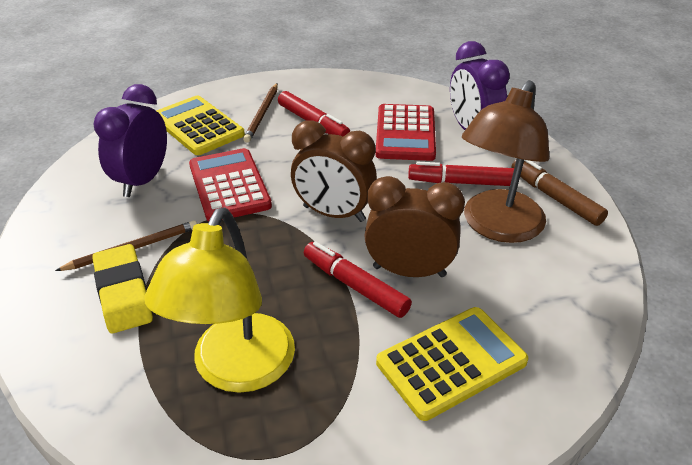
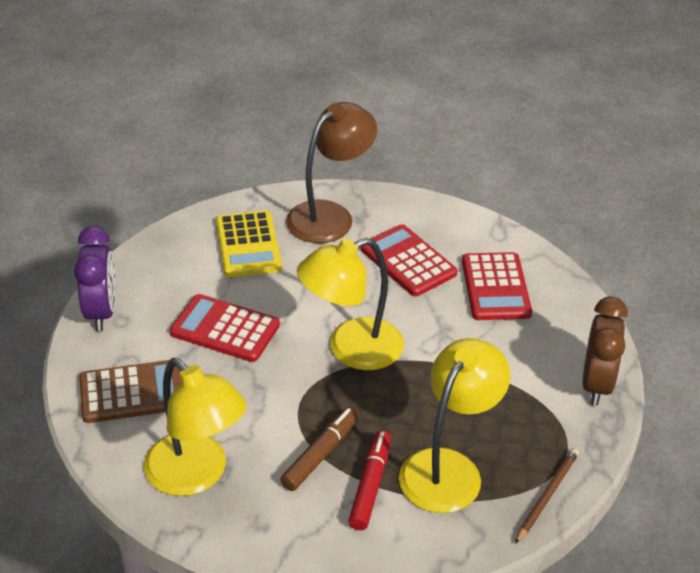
brown calculator: none = 0 -> [79,360,182,423] = 1
brown clock: [291,120,377,222] [364,176,465,277] = 2 -> [583,296,628,406] = 1
brown pencil: [55,220,197,271] [243,83,278,143] = 2 -> [515,448,579,544] = 1
purple clock: [93,84,167,197] [450,41,510,130] = 2 -> [74,226,116,331] = 1
red calculator: [189,148,272,222] [376,104,436,161] = 2 -> [170,294,280,362] [361,224,458,296] [462,252,532,320] = 3
red marker: [278,91,350,136] [304,241,412,318] [408,162,514,186] = 3 -> [348,431,391,530] = 1
yellow calculator: [156,96,245,155] [376,307,528,421] = 2 -> [216,211,282,277] = 1
yellow eraser: [92,244,153,333] = 1 -> none = 0
yellow lamp: [144,207,295,393] = 1 -> [144,358,247,496] [297,238,404,370] [399,338,511,513] = 3

